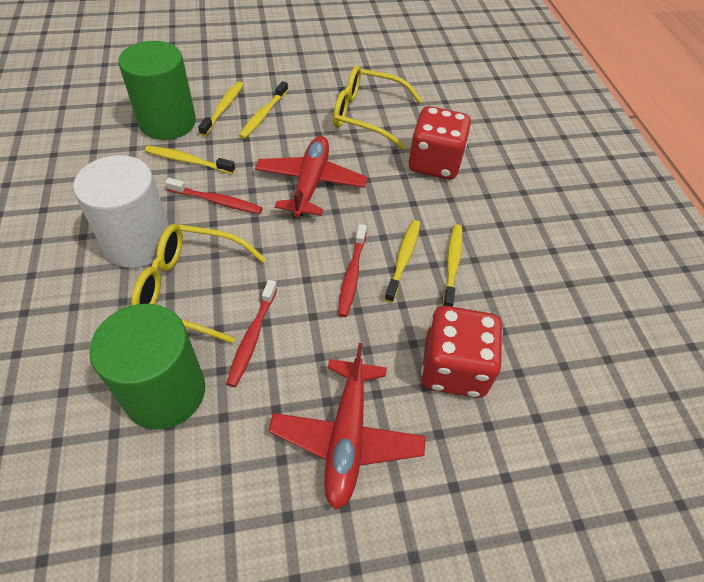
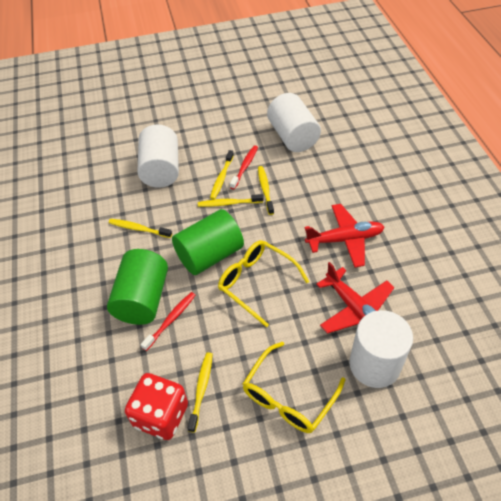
red dice: [409,106,471,180] [421,306,503,398] = 2 -> [125,373,188,440] = 1
red toothbrush: [165,178,263,214] [226,280,277,387] [338,224,367,317] = 3 -> [141,292,195,351] [230,145,258,189] = 2
white cylinder: [73,155,169,268] = 1 -> [137,124,179,188] [267,93,321,152] [349,310,413,388] = 3

